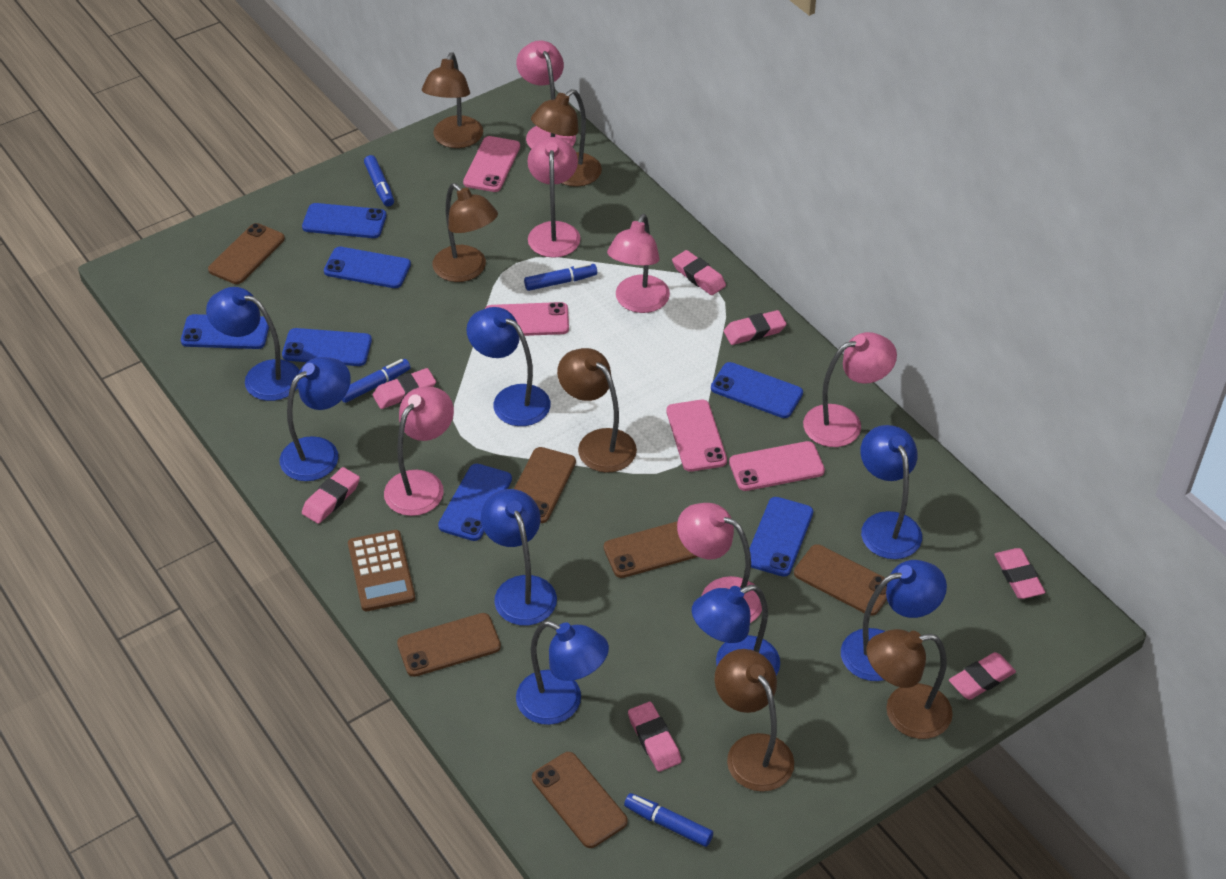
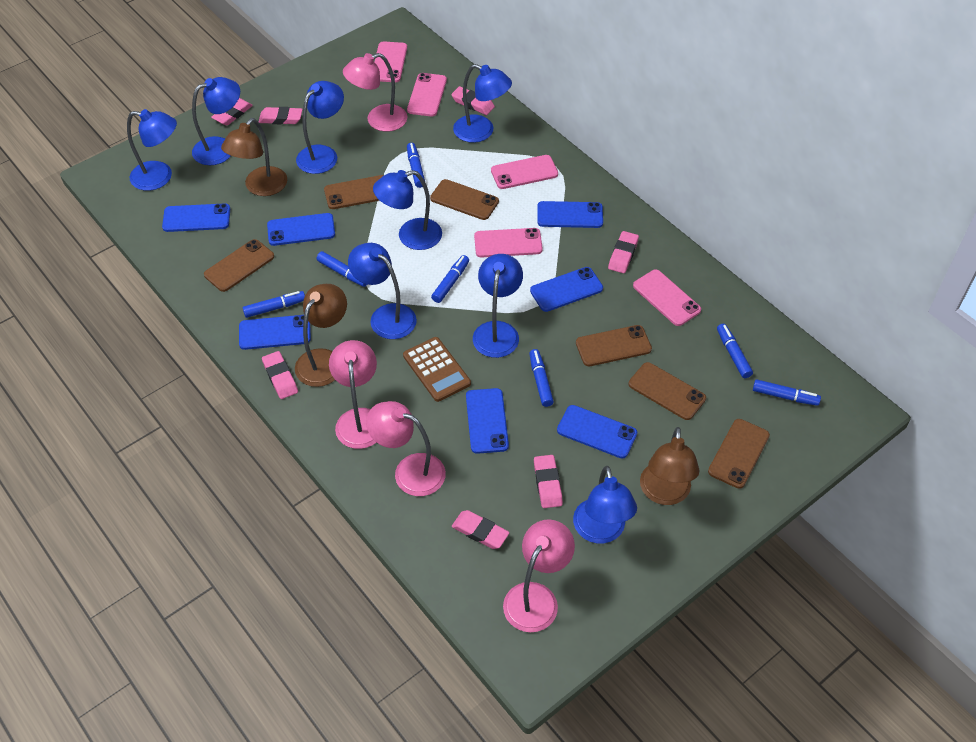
blue marker: [342,359,411,403] [364,155,394,207] [524,263,597,291] [624,793,713,847] = 4 -> [243,291,305,318] [317,251,367,287] [407,143,425,188] [431,255,469,303] [529,349,554,407] [717,324,753,378] [753,379,821,406] = 7
brown lamp: [422,52,483,148] [433,183,498,282] [531,89,602,187] [557,348,637,473] [714,649,794,792] [866,629,953,739] = 6 -> [221,118,287,196] [295,284,347,387] [640,427,700,505] = 3
pink lamp: [384,387,454,516] [516,40,576,149] [528,137,581,258] [607,214,670,313] [677,503,762,623] [803,332,897,447] = 6 -> [329,340,377,449] [343,53,407,132] [366,401,446,496] [503,519,575,632] = 4
pink phone: [463,136,520,192] [485,302,569,336] [666,400,727,472] [729,441,825,491] = 4 -> [375,41,407,82] [407,73,447,116] [474,228,543,258] [491,155,558,189] [633,270,701,326] = 5

